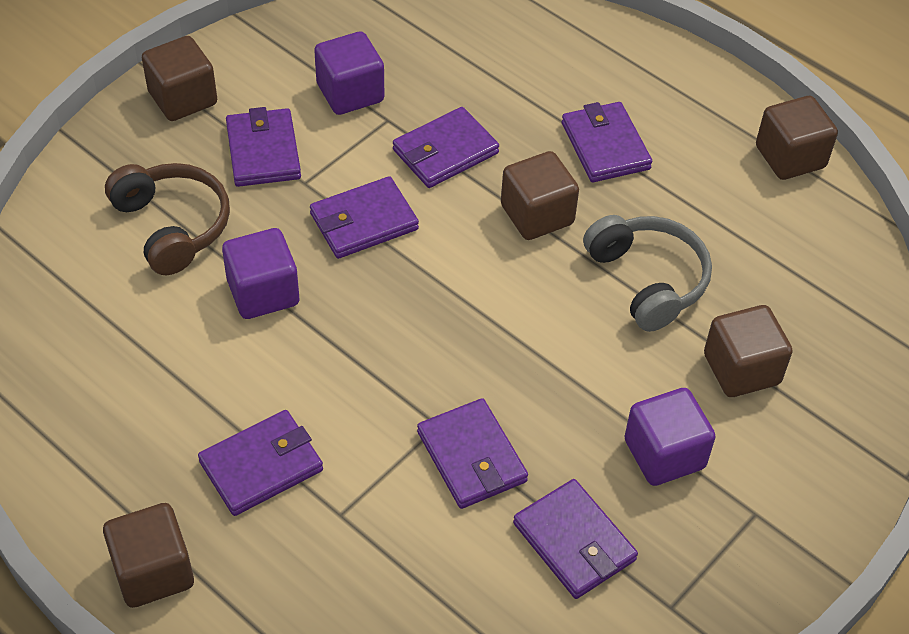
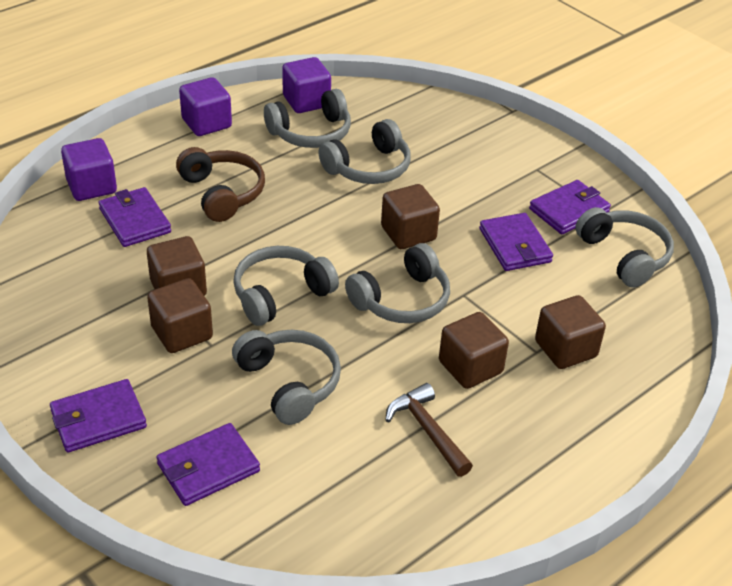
brown hammer: none = 0 -> [385,383,473,477] = 1
grey headphones: [583,215,712,332] = 1 -> [232,330,341,425] [233,246,339,326] [264,89,351,148] [318,119,411,184] [345,243,450,323] [575,207,674,288] = 6
purple wallet: [198,410,323,516] [226,107,301,187] [310,176,419,259] [393,107,499,188] [417,398,528,509] [513,479,638,599] [562,102,652,182] = 7 -> [50,379,147,453] [98,187,171,247] [156,423,260,506] [479,213,553,271] [529,180,611,234] = 5

